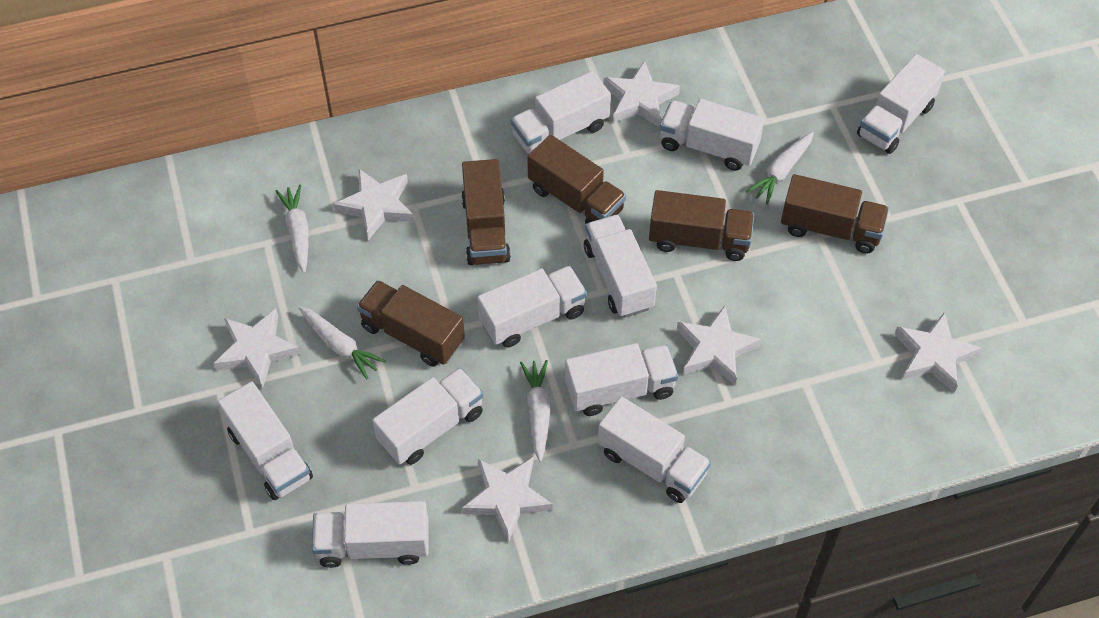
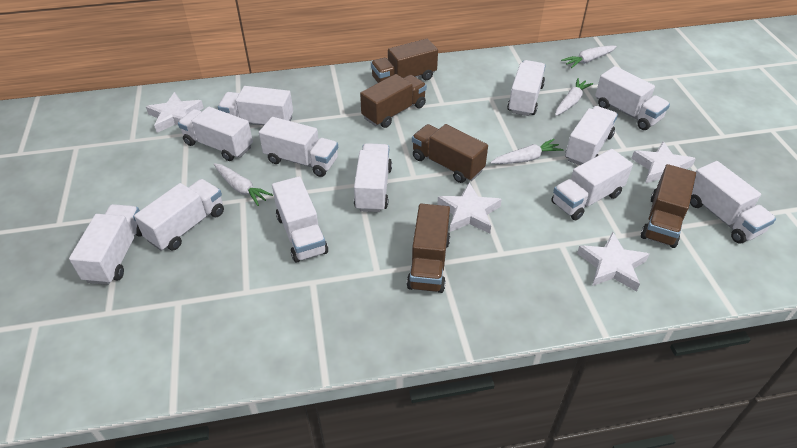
white star: [213,309,301,389] [333,169,414,241] [462,457,553,542] [603,61,680,127] [677,306,761,385] [895,312,982,393] = 6 -> [146,92,204,133] [437,182,502,234] [577,232,649,292] [631,141,696,183] = 4
white truck: [218,382,313,500] [312,501,428,568] [372,368,484,465] [477,266,587,348] [510,71,611,154] [565,343,678,416] [584,215,657,317] [598,397,711,503] [660,99,764,171] [857,54,945,154] = 10 -> [69,204,142,285] [134,179,224,251] [178,107,253,161] [218,86,293,125] [259,117,338,177] [272,176,328,263] [354,143,392,212] [507,60,546,116] [551,149,633,220] [565,106,618,165] [595,66,670,130] [690,161,776,244] = 12

